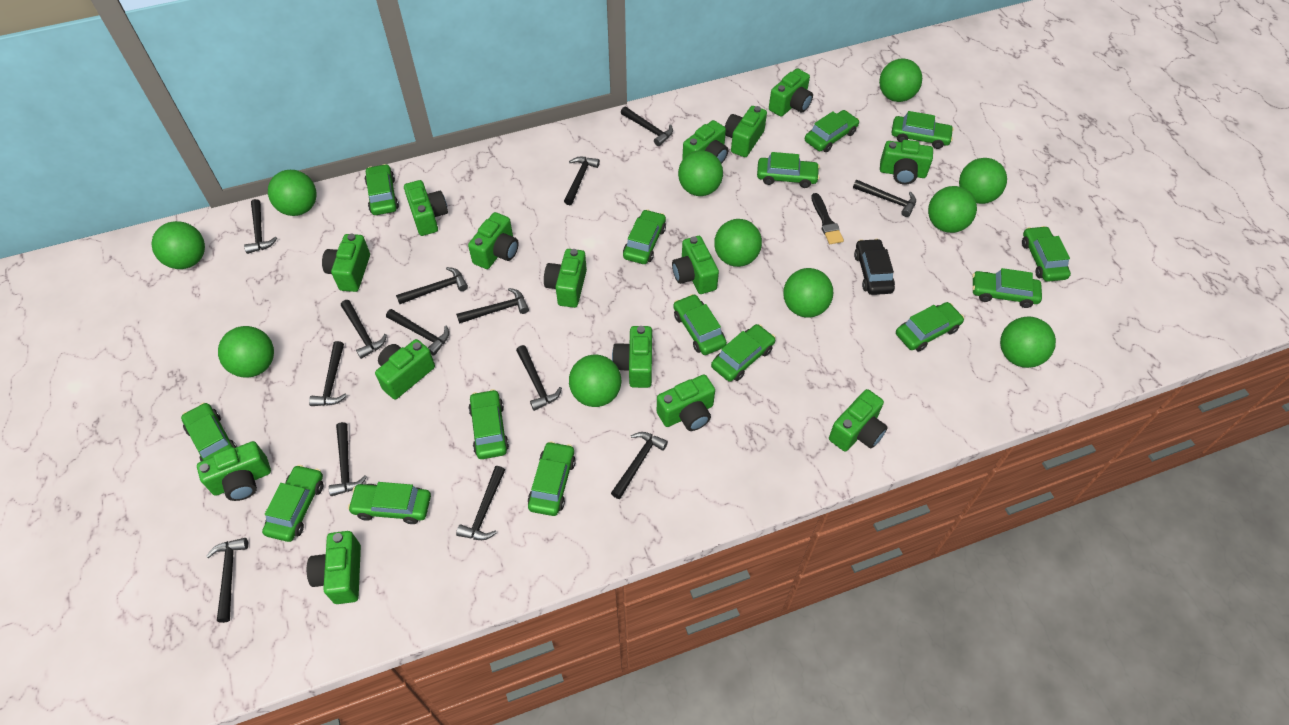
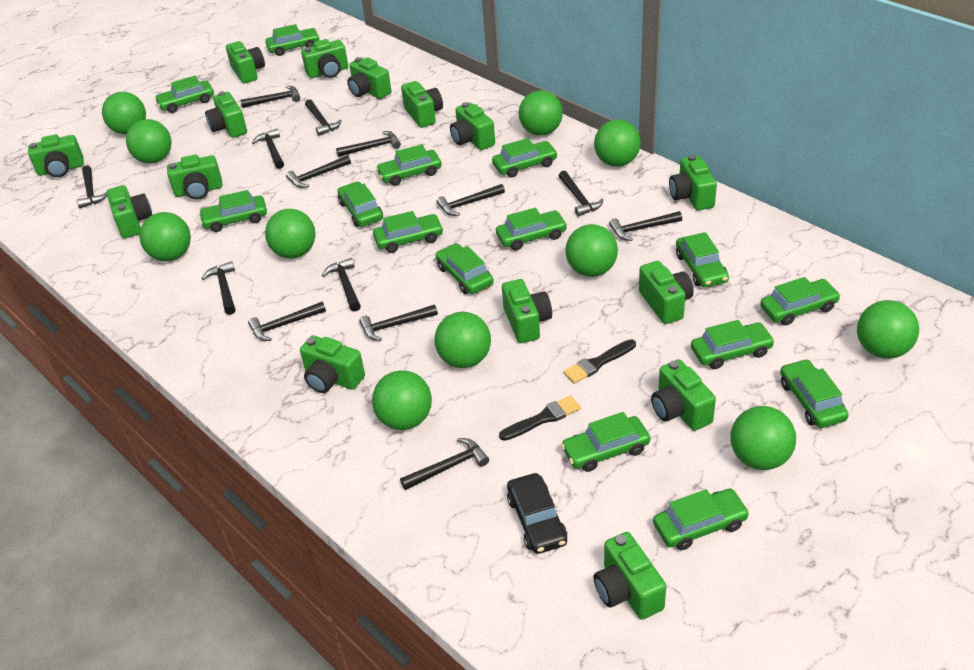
black brush: [811,193,844,244] = 1 -> [499,395,581,441] [563,339,636,384] = 2

